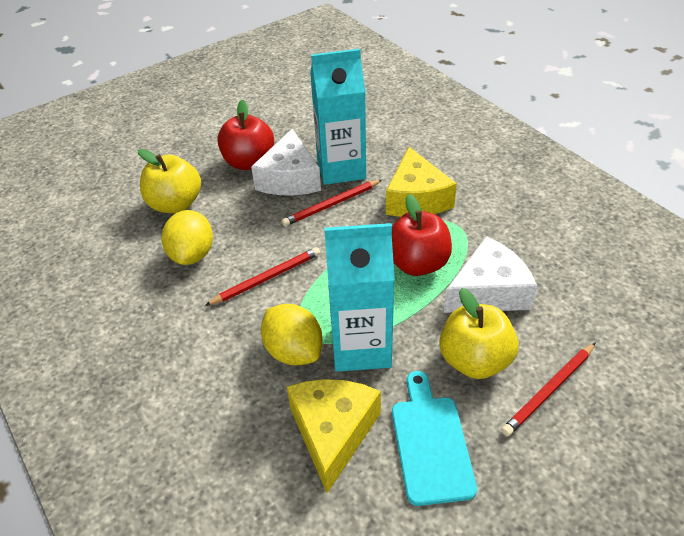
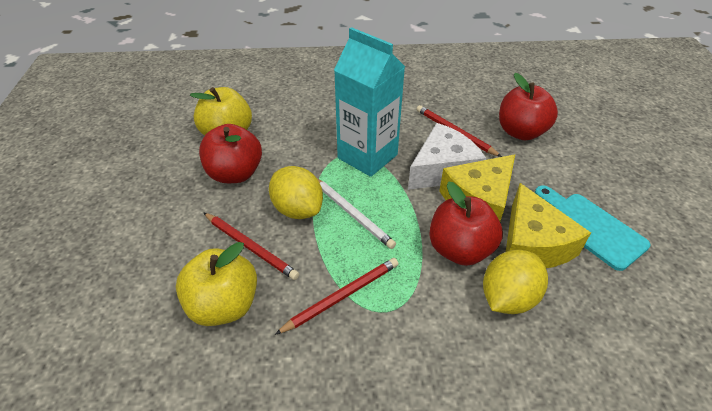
red apple: [217,99,274,170] [392,194,452,276] = 2 -> [199,124,262,183] [429,181,503,266] [499,73,558,140] = 3
turquoise carton: [310,49,366,185] [324,223,395,372] = 2 -> [334,27,405,177] = 1
white cheese: [251,129,321,195] [444,236,537,313] = 2 -> [408,123,486,190] = 1
white pencil: none = 0 -> [318,179,396,249] = 1

